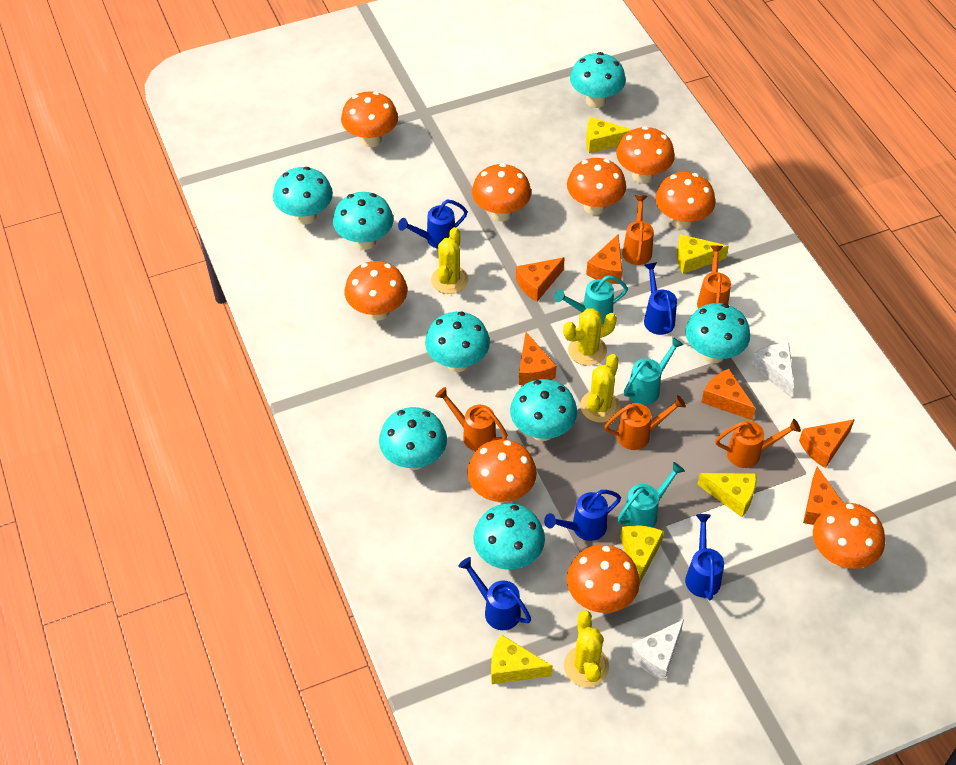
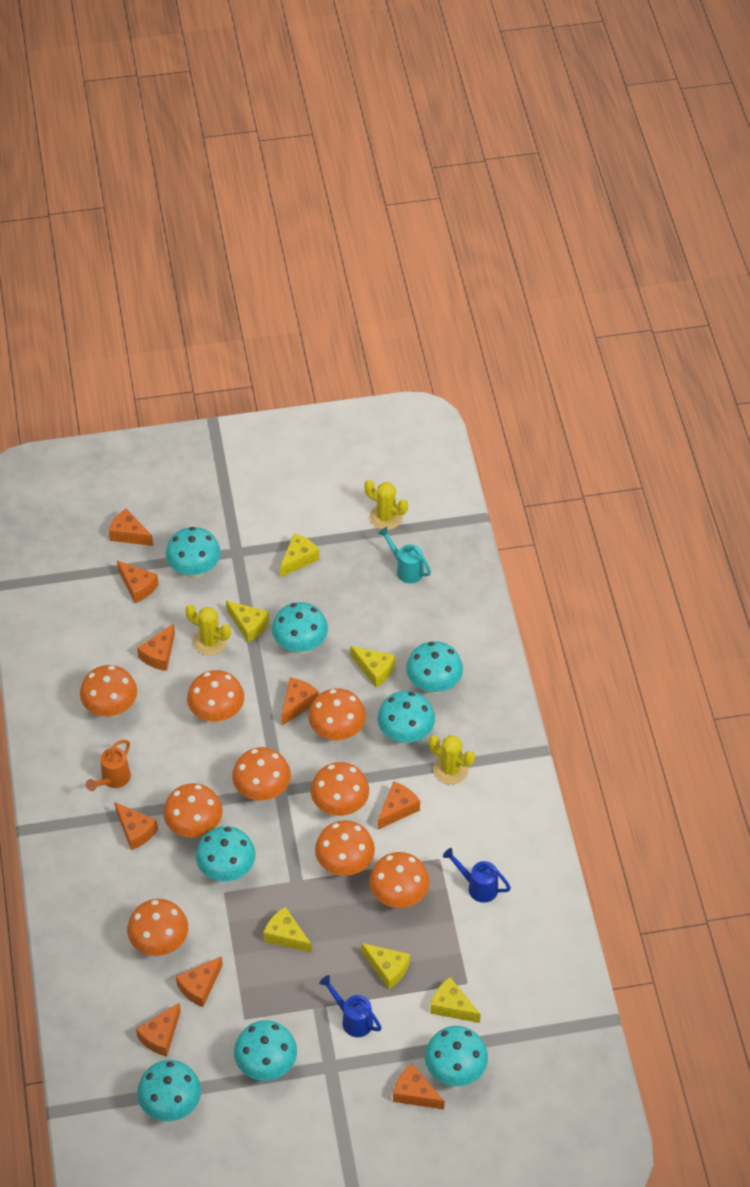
blue watering can: [398,200,468,249] [458,557,531,630] [544,490,621,541] [644,262,677,335] [685,514,724,600] = 5 -> [319,975,382,1037] [443,848,511,903] = 2
orange cheese: [516,257,565,302] [518,332,556,385] [586,234,622,284] [701,369,756,420] [799,419,855,468] [803,467,843,525] = 6 -> [109,509,153,546] [115,802,158,850] [117,561,159,603] [136,1003,181,1057] [137,624,175,671] [176,956,223,1007] [282,678,319,725] [378,782,420,830] [393,1064,445,1109] = 9
orange watering can: [435,387,508,451] [604,395,686,450] [622,195,654,265] [697,245,731,309] [715,419,801,468] = 5 -> [86,740,131,791] = 1
turquoise watering can: [554,275,628,324] [617,462,685,528] [624,337,684,405] = 3 -> [378,527,431,583] = 1
white cheese: [630,619,684,681] [752,343,794,397] = 2 -> none = 0
yellow cactus: [431,227,469,294] [563,308,617,366] [564,610,609,687] [580,354,620,423] = 4 -> [185,605,231,655] [364,480,408,530] [429,735,475,784] = 3
yellow cheese: [491,634,553,684] [586,117,633,153] [620,525,664,582] [677,234,729,274] [697,473,757,517] = 5 -> [226,601,269,643] [263,907,312,953] [280,533,319,578] [350,646,395,687] [361,943,410,989] [430,977,481,1023] = 6

